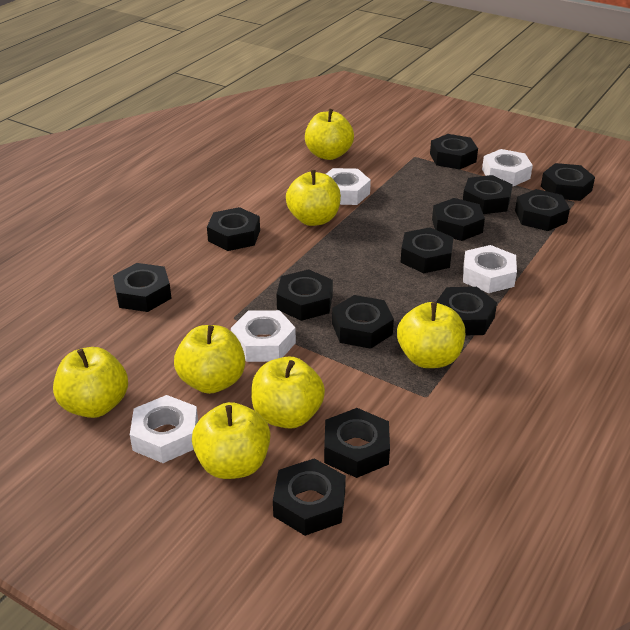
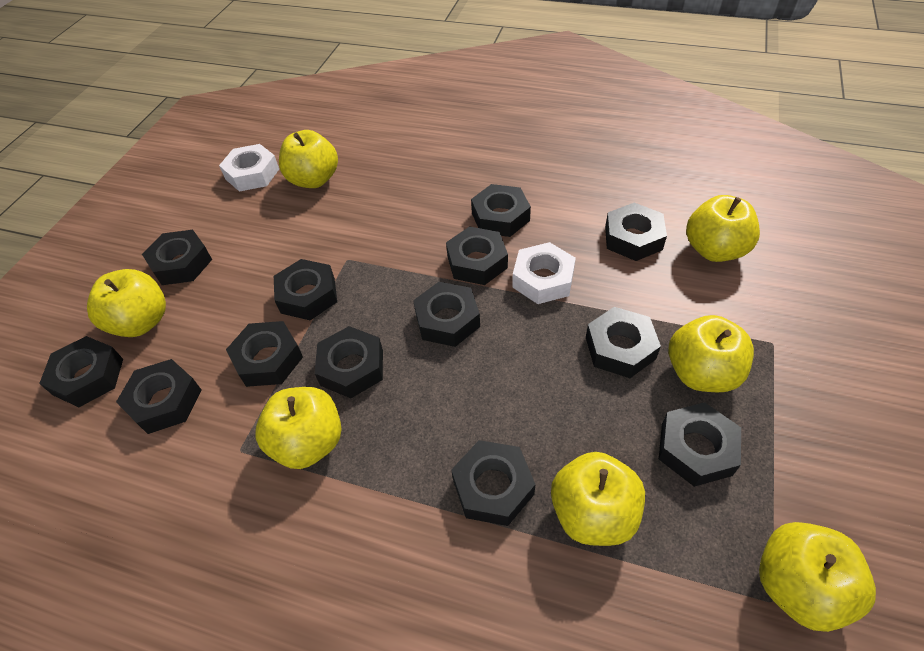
white nut: [130,395,198,463] [231,310,296,362] [326,168,371,205] [463,245,517,293] [482,149,533,186] = 5 -> [219,144,279,192] [512,242,576,304] = 2

